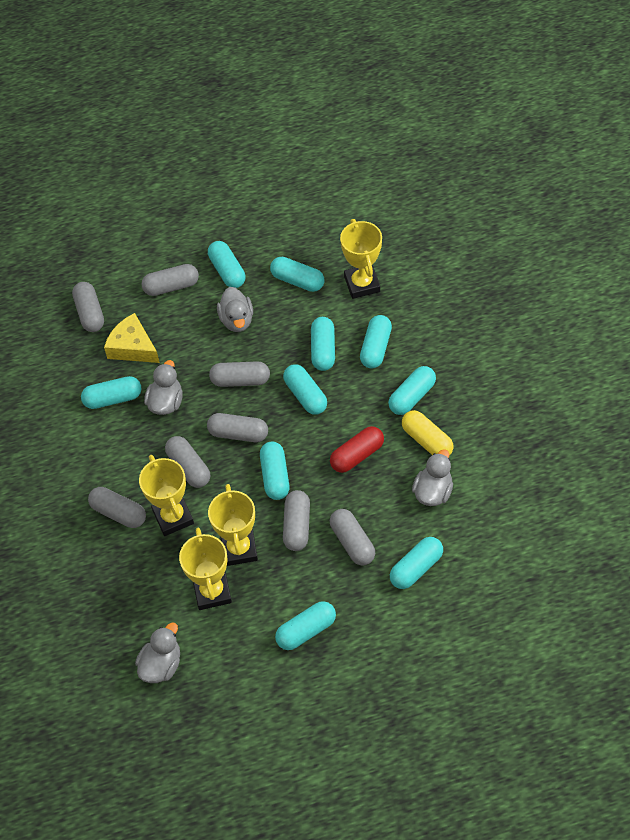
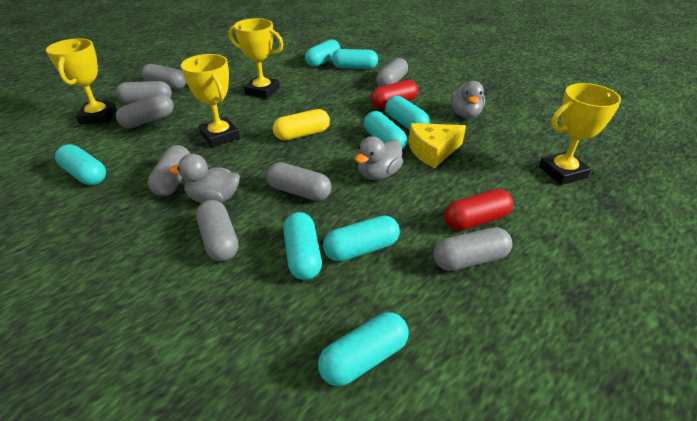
grey duck: [135,622,180,683] [144,360,183,415] [217,287,253,332] [412,449,453,506] = 4 -> [169,154,240,203] [355,136,403,180] [450,81,485,118] = 3
red capsule: [330,426,384,473] = 1 -> [370,80,418,109] [444,189,513,231] = 2
turquoise capsule: [81,376,141,409] [208,241,246,288] [260,441,289,500] [270,257,324,292] [275,601,336,650] [283,364,327,415] [311,317,335,371] [360,315,392,368] [388,366,436,415] [390,537,443,589] = 10 -> [55,144,106,185] [283,212,322,280] [305,39,341,67] [318,312,409,386] [323,215,400,261] [332,49,378,69] [364,111,407,149] [385,96,430,130] = 8

